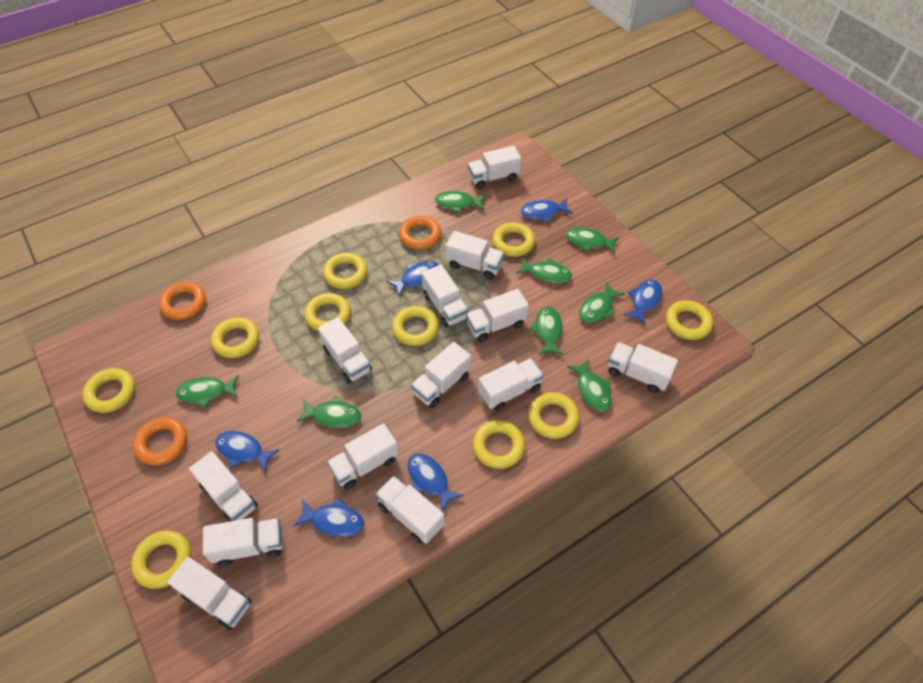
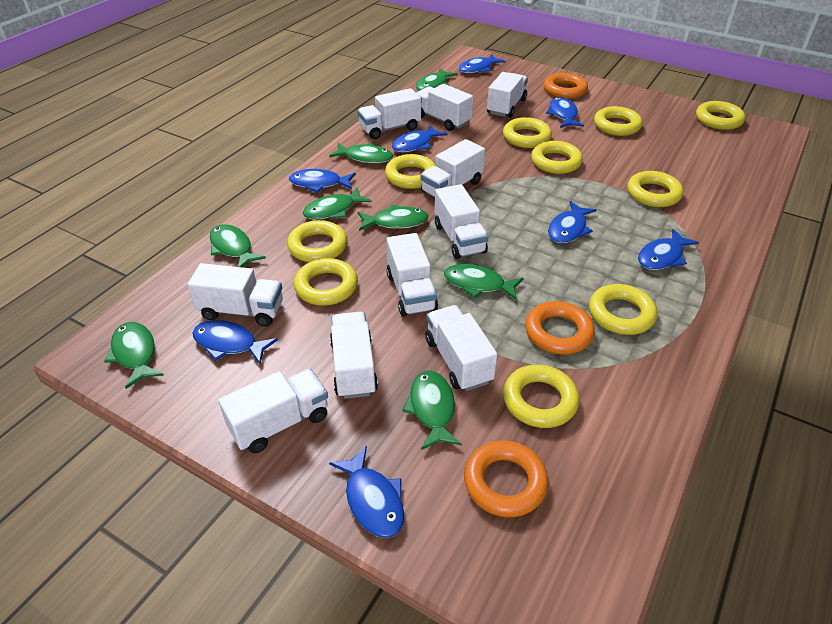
blue fish: [215,431,279,472] [294,498,364,537] [387,261,439,296] [407,454,463,511] [521,198,573,222] [623,280,662,324] = 6 -> [192,320,278,364] [289,169,356,193] [329,446,404,538] [392,125,447,152] [459,54,506,73] [546,97,584,128] [548,201,596,243] [638,229,699,270] = 8
white truck: [167,557,252,630] [189,451,258,522] [203,518,283,566] [318,317,372,383] [327,423,399,490] [375,476,445,544] [411,342,471,408] [421,265,468,327] [446,231,504,280] [466,289,529,342] [468,145,521,189] [478,358,544,411] [608,342,678,393] = 13 -> [188,263,283,326] [218,369,328,453] [330,312,378,399] [358,88,421,139] [386,233,438,317] [417,84,473,131] [420,139,485,197] [425,305,498,391] [435,184,488,259] [487,72,528,118] = 10

